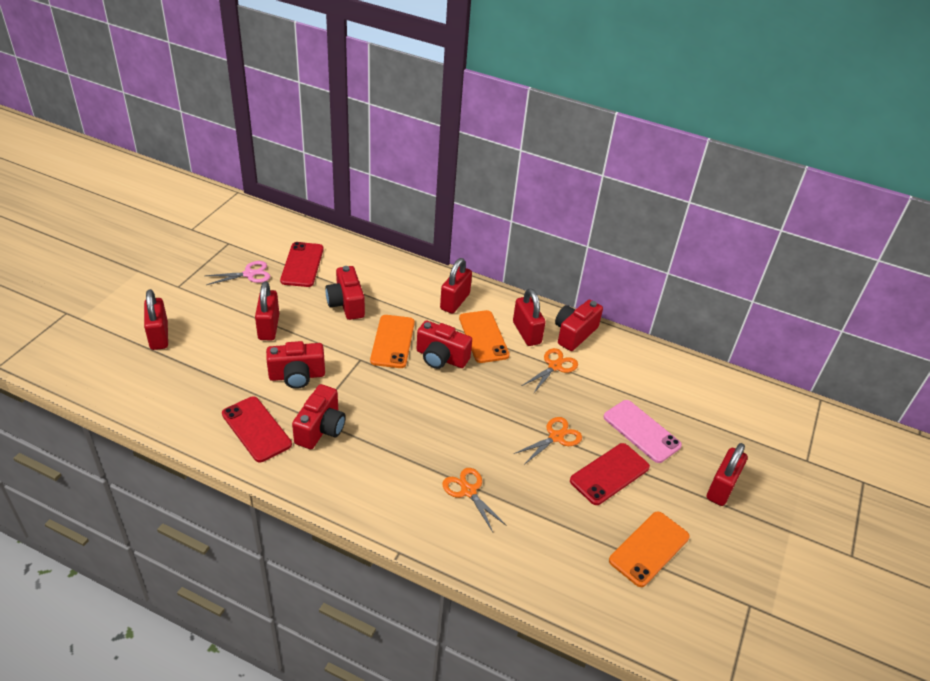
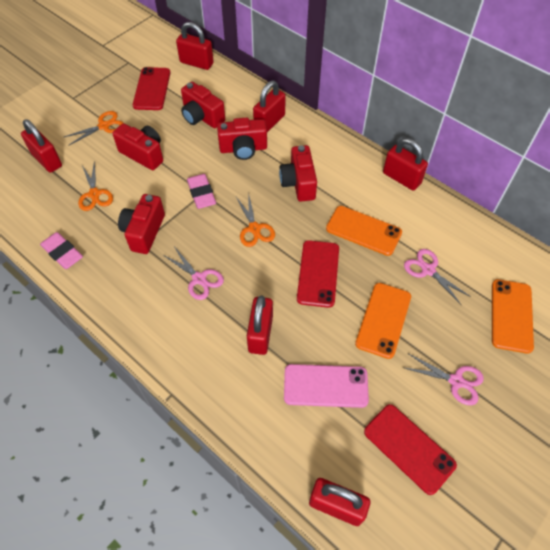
pink eraser: none = 0 -> [40,232,83,269] [187,174,216,209] = 2
pink scissors: [205,261,270,285] = 1 -> [163,248,224,300] [404,249,471,306] [405,354,484,405] = 3
red padlock: [144,289,168,350] [255,281,279,340] [440,258,472,314] [513,288,546,346] [707,443,748,506] = 5 -> [21,119,62,173] [176,22,214,70] [247,296,273,355] [253,81,286,132] [309,478,370,526] [383,138,428,191] = 6

